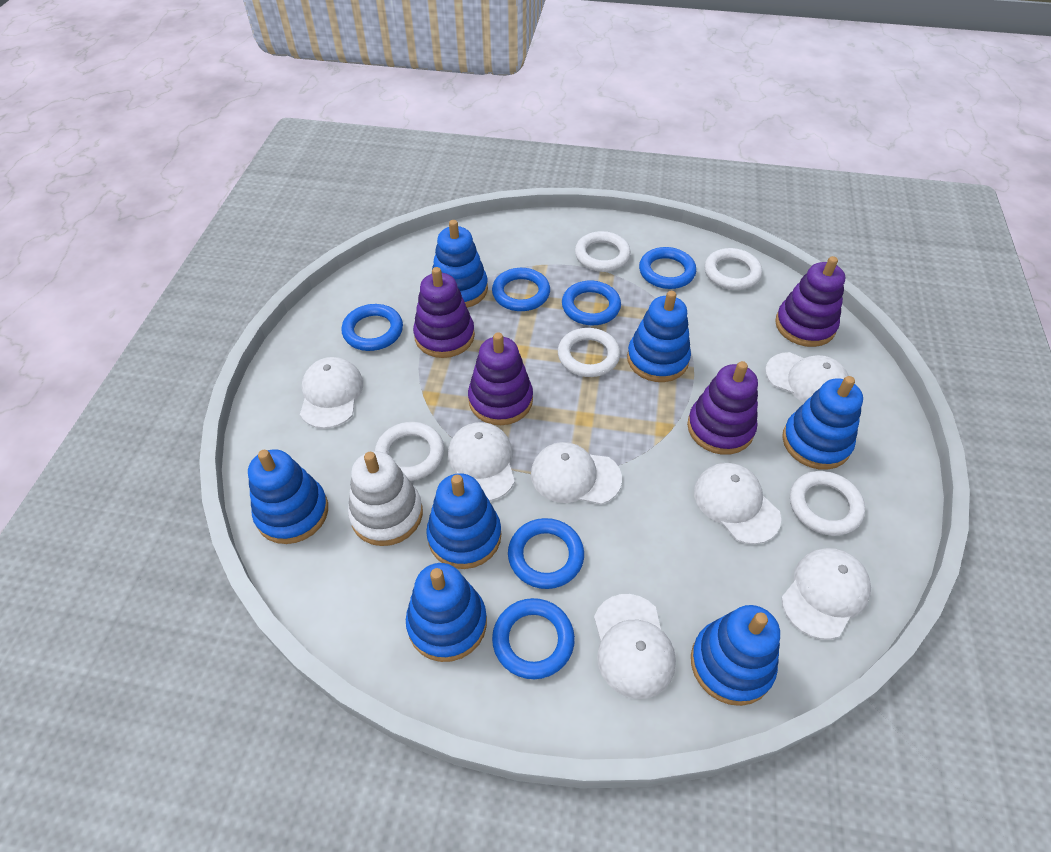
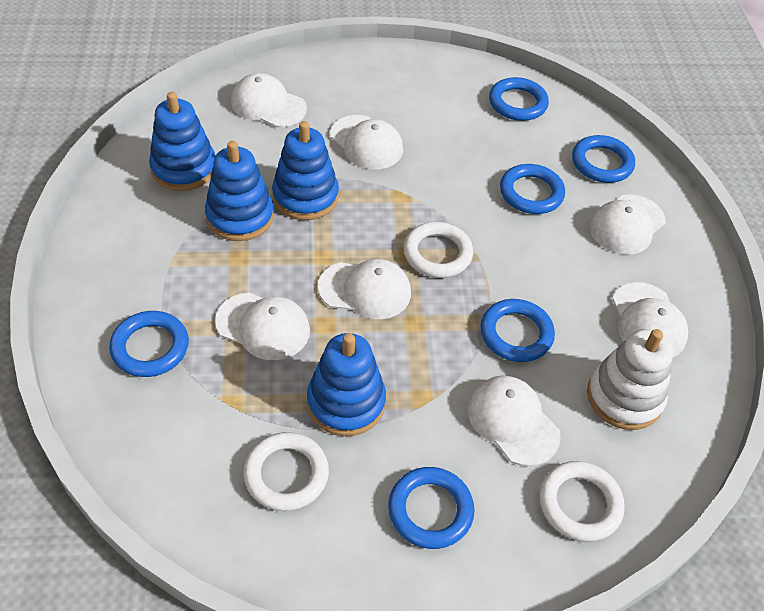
blue stacking toy: [248,449,328,544] [406,563,487,662] [426,473,501,569] [432,220,488,308] [627,291,691,382] [691,605,780,706] [782,376,863,470] = 7 -> [149,92,215,191] [205,141,274,241] [272,121,339,220] [307,333,386,436] = 4
purple stacking toy: [413,267,475,358] [468,333,533,425] [687,361,758,455] [775,256,845,347] = 4 -> none = 0
white ring: [375,422,444,481] [558,328,620,377] [575,231,631,272] [704,248,762,290] [790,471,865,536] = 5 -> [244,432,329,511] [404,222,473,278] [539,461,625,542] = 3

